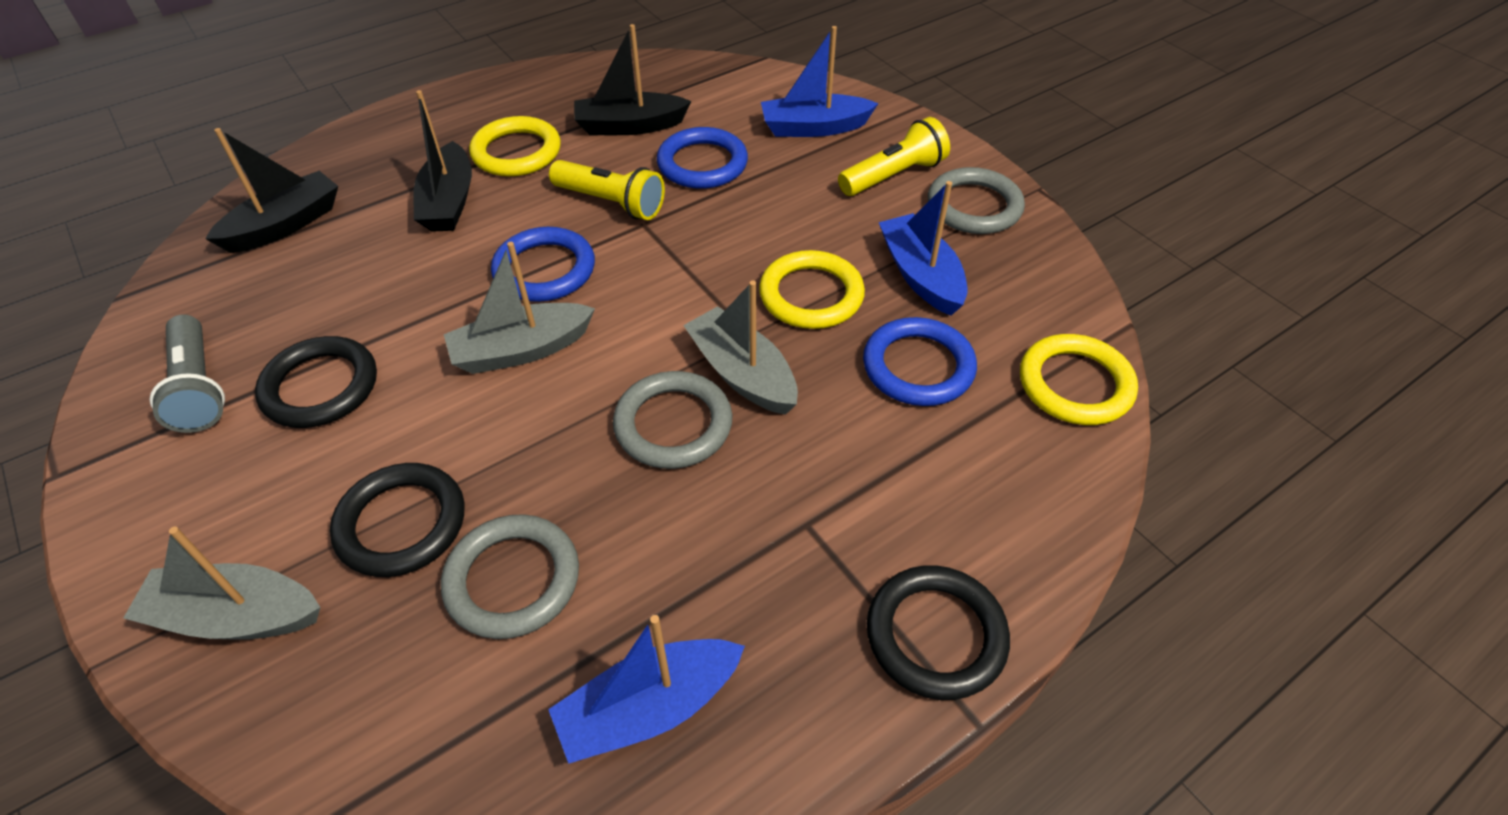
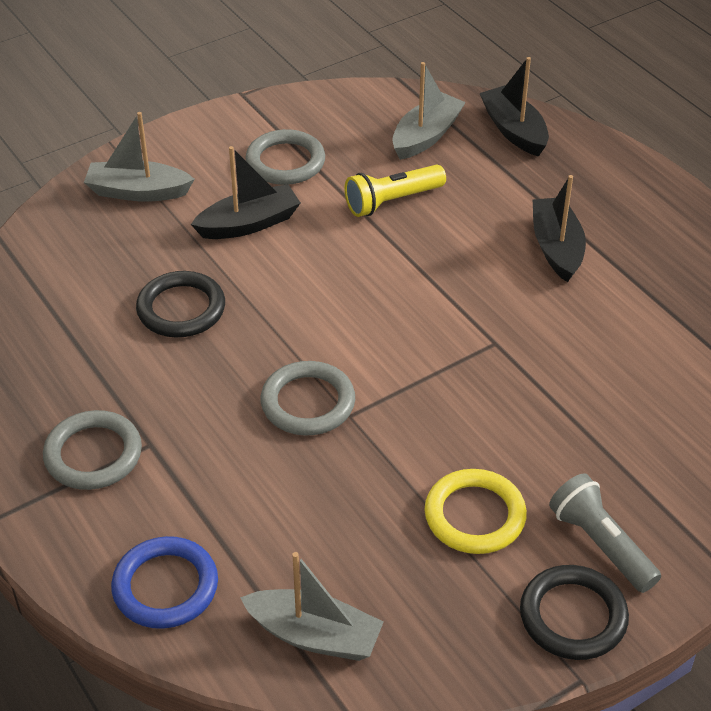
black ring: [255,336,377,428] [330,463,464,577] [867,565,1010,700] = 3 -> [136,271,225,337] [520,565,629,660] = 2
blue boat: [548,615,745,764] [761,26,878,137] [879,181,968,316] = 3 -> none = 0
blue ring: [491,227,595,302] [657,127,748,189] [863,317,977,406] = 3 -> [111,536,218,629] = 1
yellow flashlight: [549,160,665,220] [838,117,950,196] = 2 -> [345,165,446,217] = 1
yellow ring: [469,116,561,176] [759,250,865,329] [1020,334,1138,425] = 3 -> [425,469,527,554] = 1

